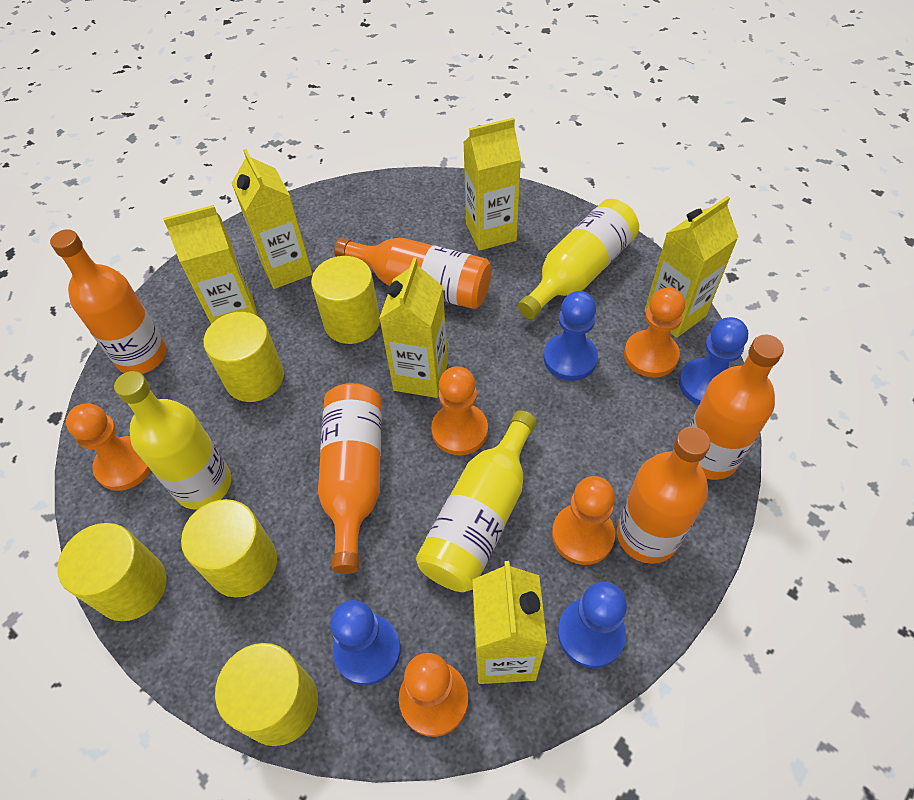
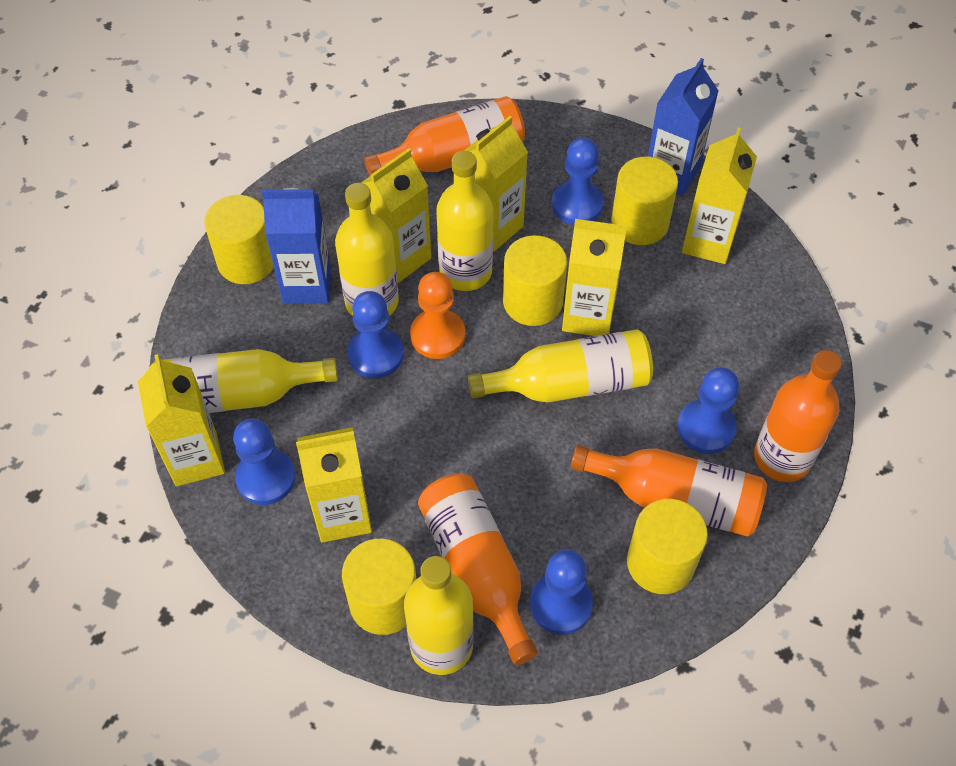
blue carton: none = 0 -> [262,188,331,304] [648,58,719,196] = 2
blue pawn: [330,600,401,685] [544,291,598,381] [558,582,627,668] [679,317,748,405] = 4 -> [233,419,295,505] [348,291,404,378] [530,550,593,635] [552,138,604,225] [677,367,739,454] = 5
orange bottle: [50,229,167,374] [318,383,382,574] [334,238,492,309] [617,427,710,564] [689,335,784,480] = 5 -> [364,96,525,176] [418,473,538,665] [571,445,767,537] [754,350,842,482] = 4
orange pawn: [66,403,151,491] [399,653,468,737] [431,366,488,456] [552,476,615,565] [624,287,685,378] = 5 -> [410,272,465,359] = 1
yellow bottle: [114,371,231,510] [416,410,537,592] [518,199,639,319] = 3 -> [149,349,338,413] [335,183,399,316] [404,556,474,675] [436,151,493,291] [468,329,653,403] = 5

